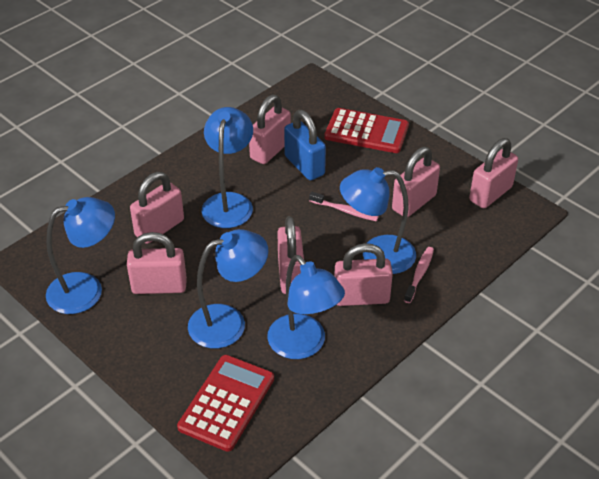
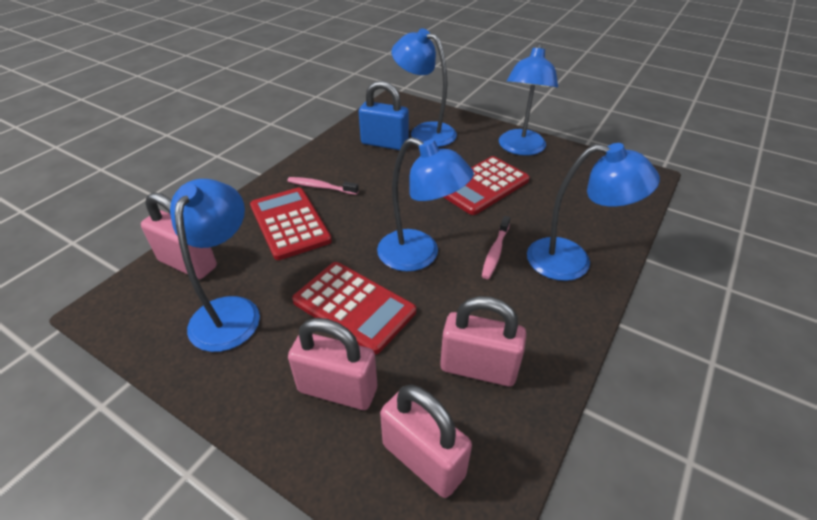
pink padlock: [127,232,187,294] [130,172,184,244] [249,95,291,164] [277,216,304,294] [334,243,393,306] [392,147,440,217] [469,138,518,208] = 7 -> [141,192,217,279] [288,318,377,410] [380,385,472,498] [440,296,527,386] = 4
red calculator: [177,355,274,452] [324,108,409,153] = 2 -> [250,188,332,260] [292,262,416,355] [444,156,530,215] = 3

